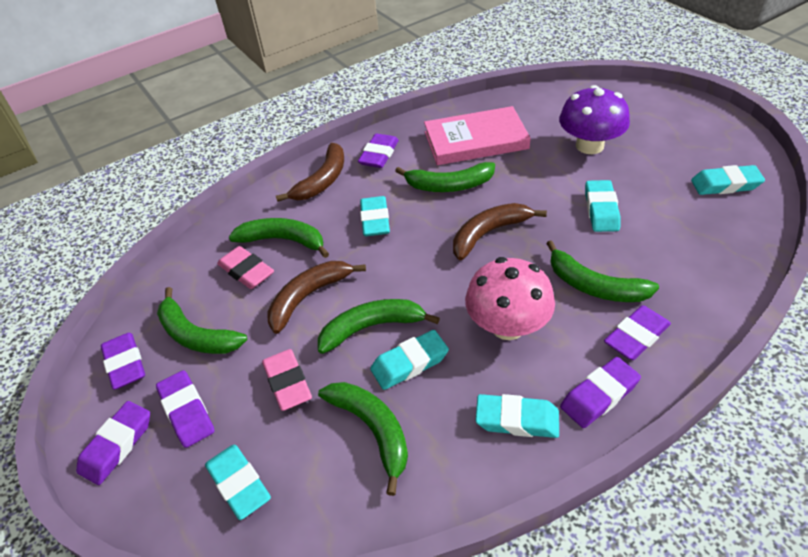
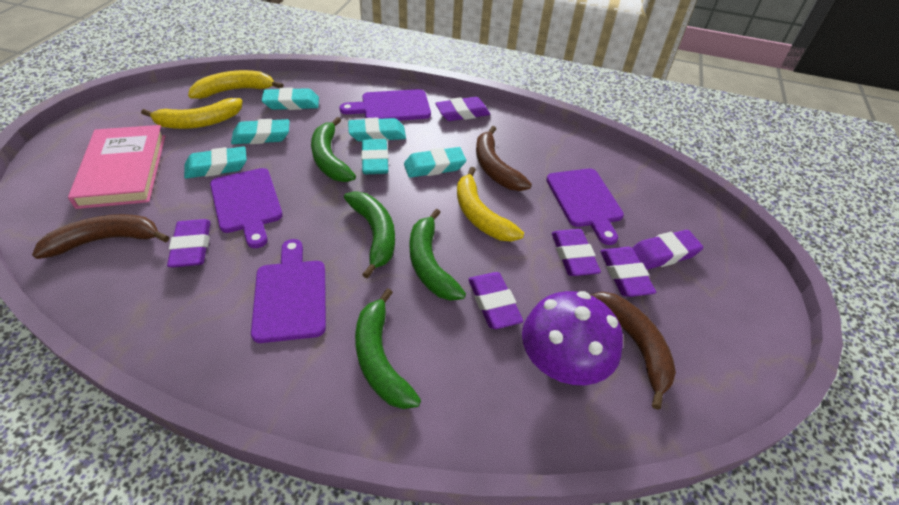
green banana: [157,287,247,354] [229,218,329,258] [318,299,440,354] [318,382,408,496] [395,162,495,192] [546,240,659,302] = 6 -> [311,117,356,182] [344,191,395,279] [355,288,421,409] [410,209,466,301] = 4
pink eraser: [217,246,274,289] [262,349,312,411] = 2 -> none = 0
pink mushroom: [465,257,555,340] = 1 -> none = 0
purple cutting board: none = 0 -> [210,168,283,248] [251,239,326,343] [339,89,431,121] [546,168,624,245] = 4
yellow banana: none = 0 -> [141,98,243,129] [188,70,283,99] [457,167,524,242] = 3

